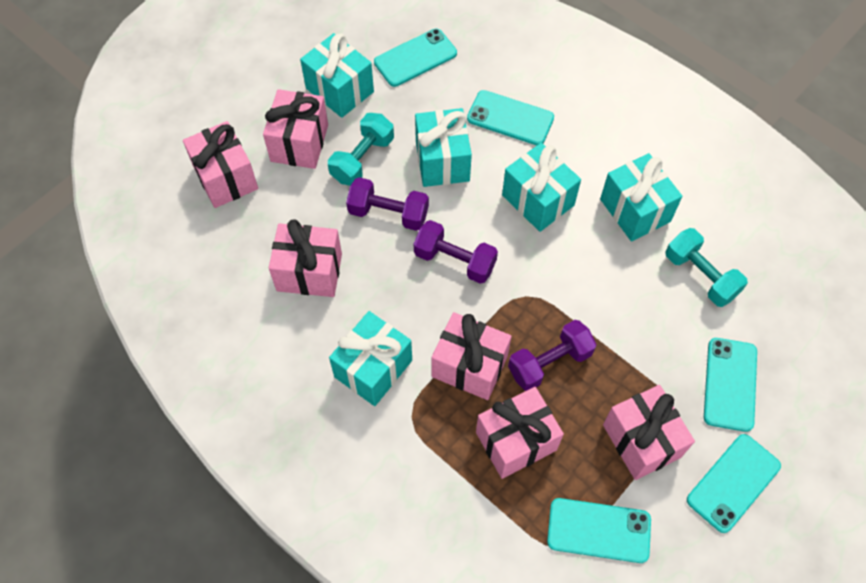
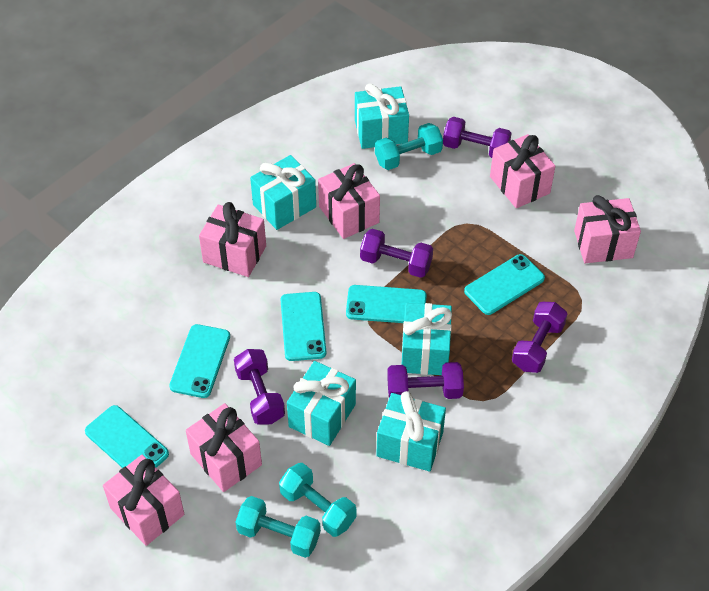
purple dumbbell: [346,177,429,231] [414,220,498,284] [508,320,596,391] = 3 -> [234,349,285,424] [360,229,433,278] [387,362,464,399] [443,117,512,158] [512,302,567,373] = 5
turquoise dumbbell: [328,113,394,186] [665,228,748,307] = 2 -> [236,496,321,558] [279,463,357,537] [375,123,443,170] = 3

